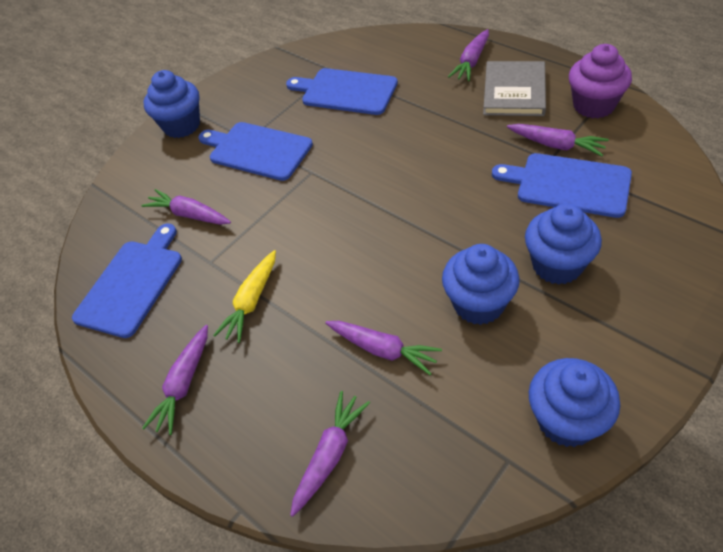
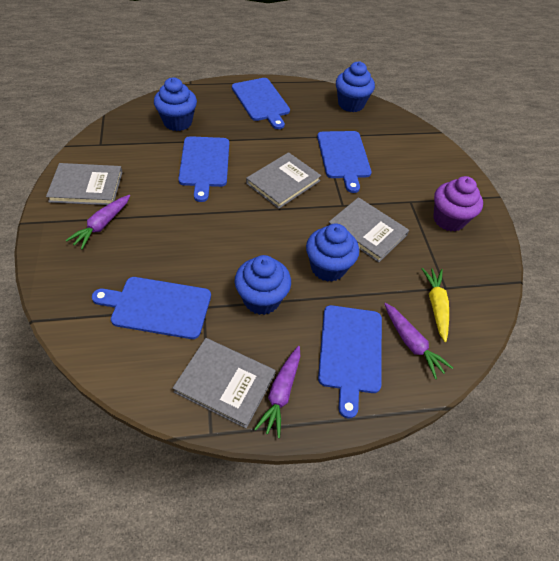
blue cutting board: [72,224,182,338] [199,122,313,181] [286,68,398,115] [492,153,632,218] = 4 -> [92,277,211,339] [178,136,229,202] [232,78,290,129] [317,131,372,193] [318,305,382,418] = 5
grey book: [483,61,546,116] = 1 -> [46,163,123,205] [173,338,276,428] [246,152,321,209] [329,197,409,263] = 4
purple carrot: [141,189,231,225] [142,325,208,435] [290,391,370,517] [325,321,442,375] [448,29,489,81] [507,124,609,156] = 6 -> [66,195,130,250] [254,346,300,438] [385,303,453,379] = 3

